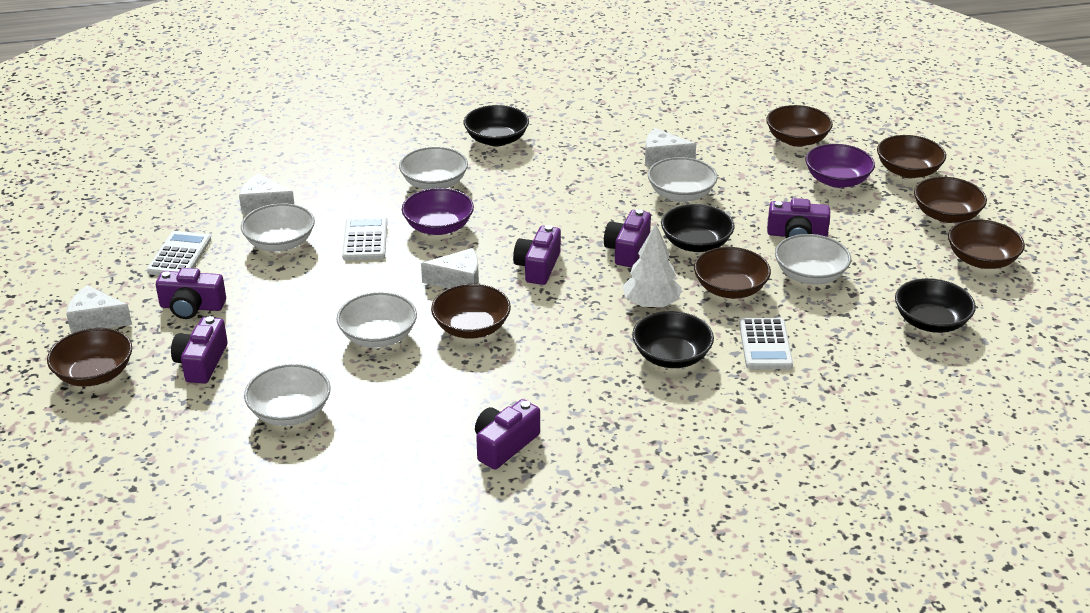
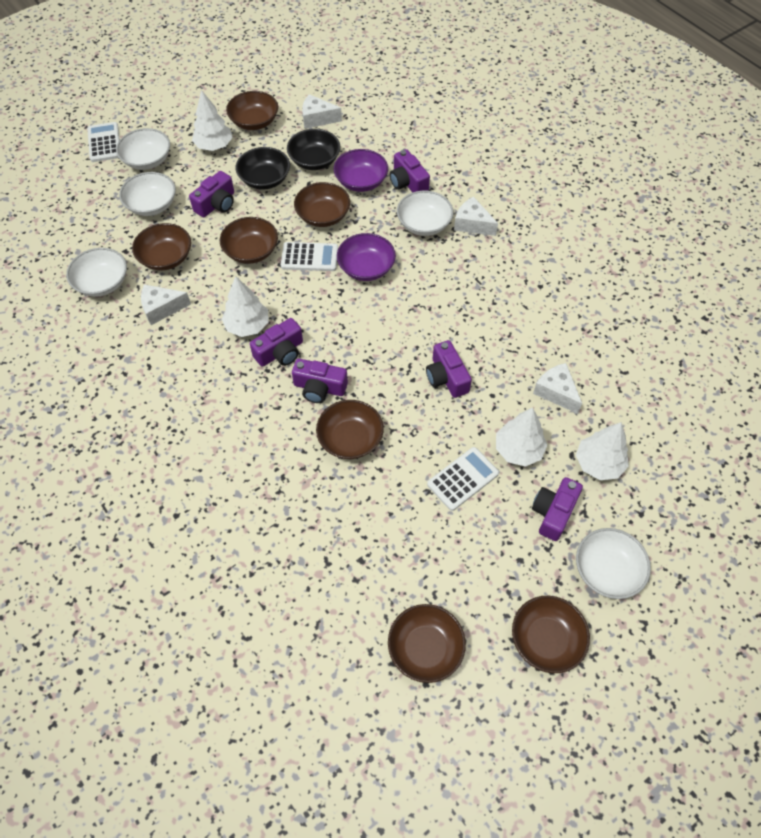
black bowl: [464,105,529,147] [632,311,714,368] [661,204,735,252] [895,278,976,333] = 4 -> [236,147,290,190] [287,129,340,170] = 2
white bowl: [241,203,315,252] [244,364,331,426] [336,292,417,348] [399,147,468,190] [648,157,718,202] [775,234,851,285] = 6 -> [66,248,127,297] [116,128,170,170] [119,172,176,216] [397,191,454,236] [576,528,651,599] = 5
white tree: [622,224,682,308] = 1 -> [192,90,233,151] [222,276,268,337] [496,408,547,467] [576,422,629,480] = 4

